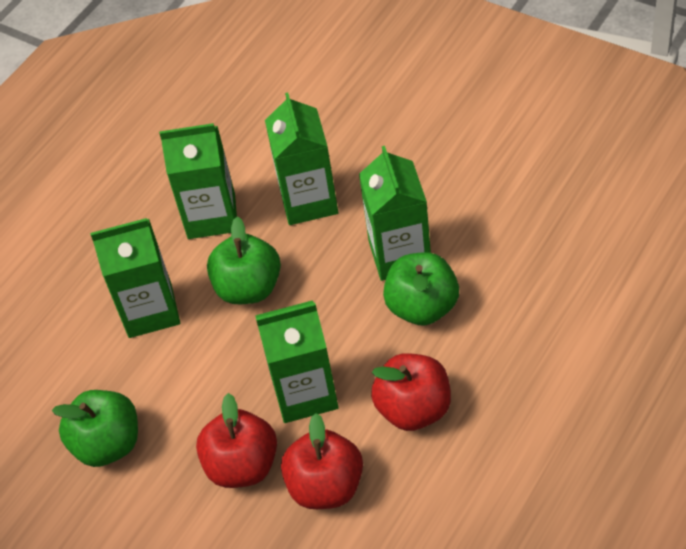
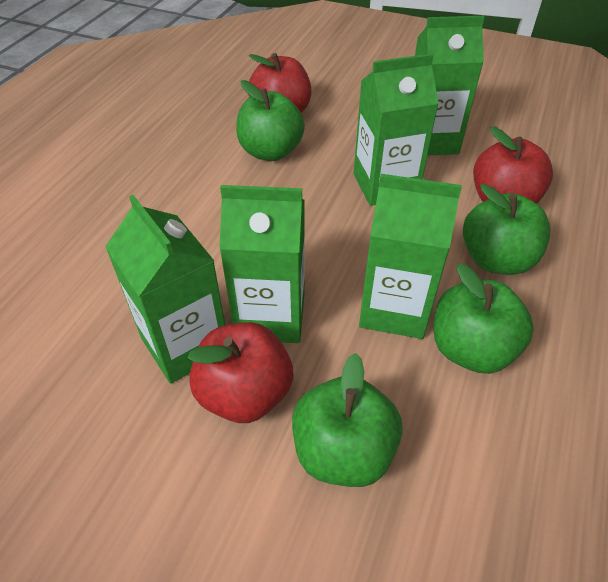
green apple: [52,390,138,467] [207,217,281,304] [383,252,459,326] = 3 -> [236,80,305,161] [292,353,403,487] [434,263,534,374] [463,184,551,275] = 4

